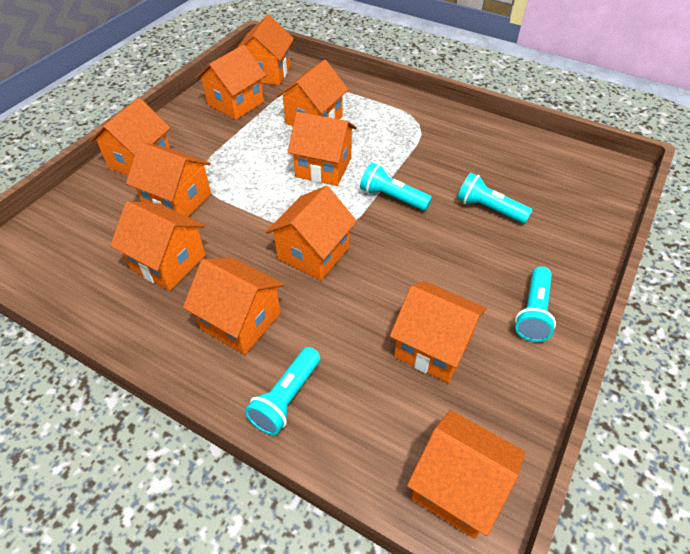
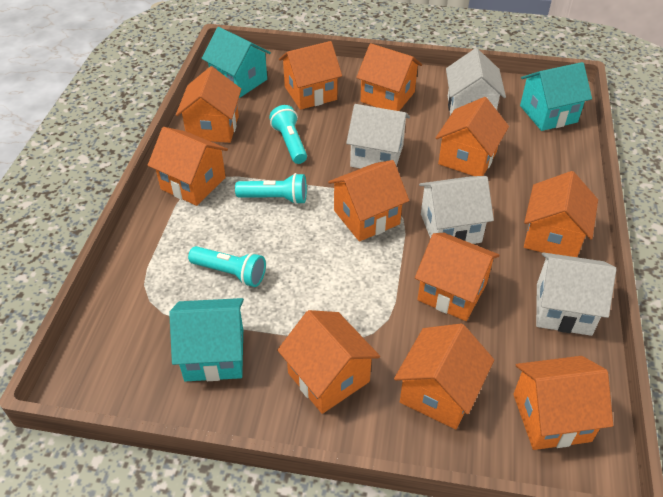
turquoise flashlight: [245,347,321,435] [360,162,432,211] [457,173,532,224] [515,266,556,342] = 4 -> [188,246,266,287] [235,173,307,205] [269,105,307,164] = 3
turquoise house: none = 0 -> [169,298,244,381] [201,27,271,98] [520,62,592,131] = 3
white house: none = 0 -> [346,104,410,169] [419,176,494,244] [446,48,506,115] [536,252,616,336] = 4

